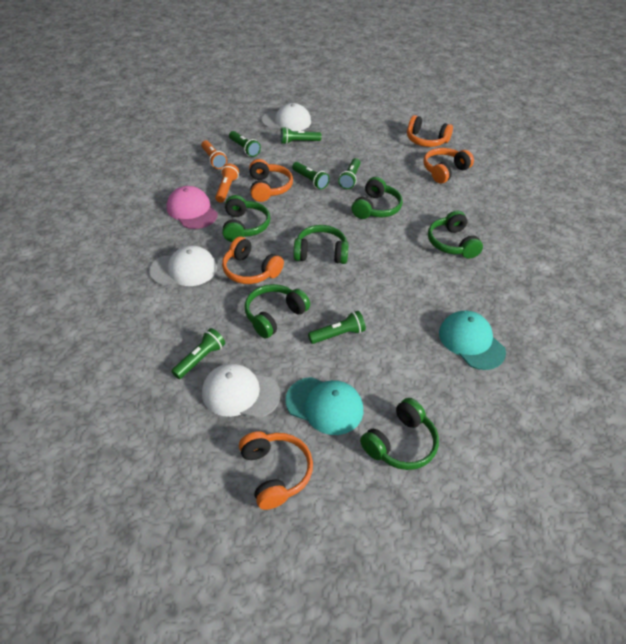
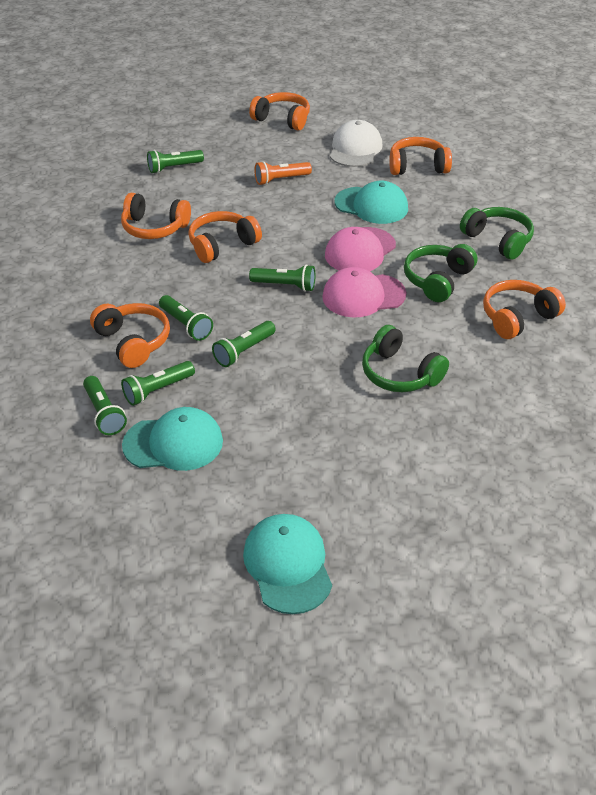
green headphones: [222,195,270,242] [245,284,310,338] [293,225,349,264] [352,177,403,219] [360,398,439,470] [428,211,483,259] = 6 -> [362,325,449,392] [404,244,477,302] [460,207,534,260] = 3
orange flashlight: [201,140,227,169] [215,164,239,203] = 2 -> [255,161,312,185] = 1
orange headphones: [222,237,284,284] [239,431,313,510] [249,159,293,202] [407,115,453,147] [423,148,474,184] = 5 -> [90,303,170,368] [121,193,191,239] [188,211,262,263] [249,92,310,131] [389,137,452,175] [483,280,566,339] = 6
pink cap: [167,186,218,229] = 1 -> [322,267,406,318] [325,227,396,271] = 2
turquoise cap: [285,377,363,435] [439,310,506,370] = 2 -> [122,407,223,471] [243,514,332,614] [335,181,408,224] = 3
white cap: [149,245,217,286] [202,364,281,418] [262,103,311,131] = 3 -> [330,120,382,167] = 1

